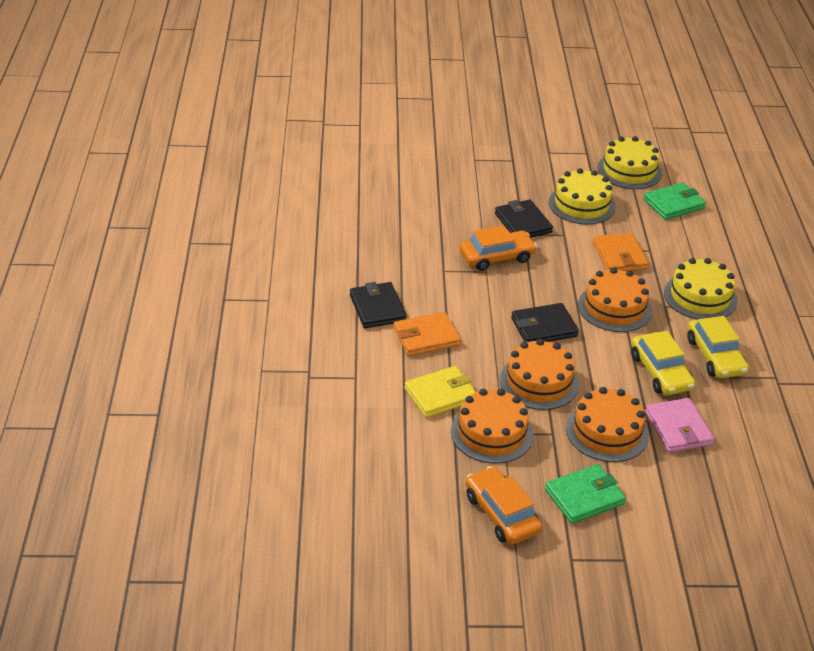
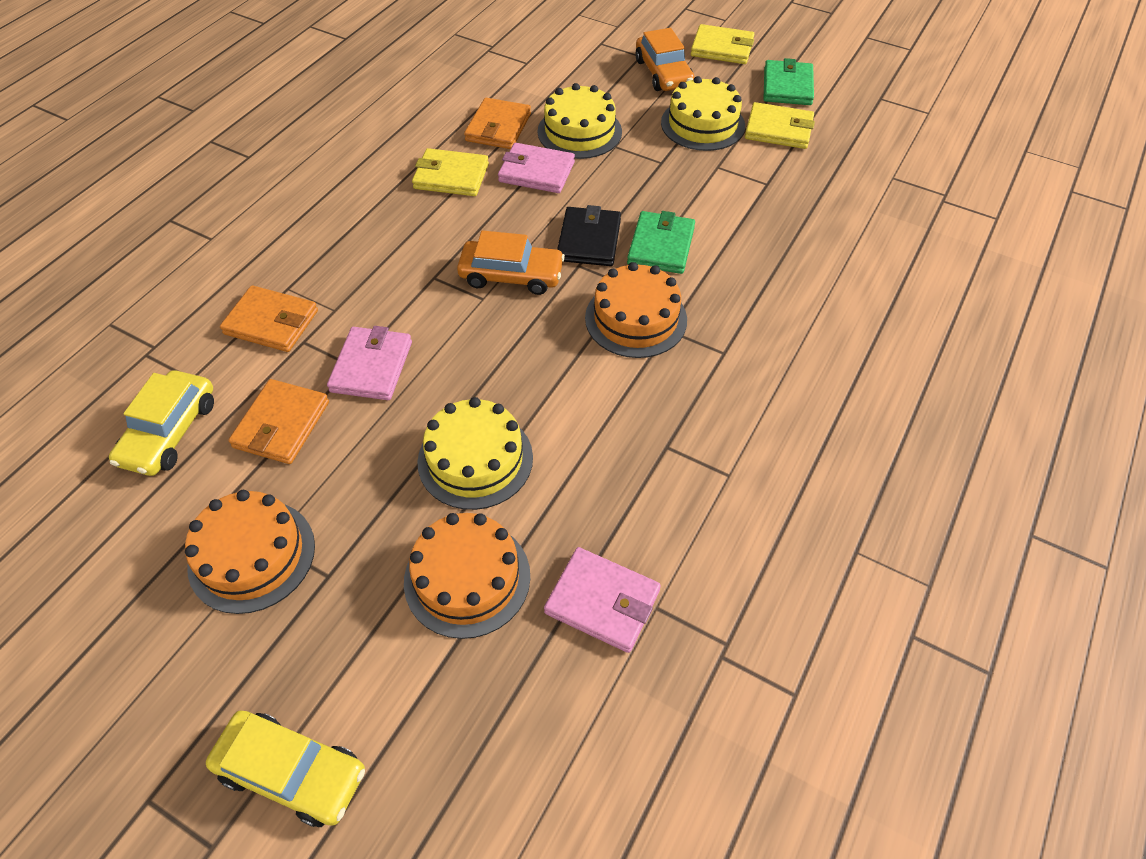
black wallet: [350,282,407,328] [495,200,553,238] [511,303,579,342] = 3 -> [557,205,621,266] = 1
orange cake: [451,389,534,463] [500,339,579,410] [566,387,649,462] [578,268,652,332] = 4 -> [185,490,315,614] [404,513,530,639] [585,262,687,358] = 3
orange wallet: [394,312,461,356] [593,233,649,271] = 2 -> [220,285,318,352] [228,379,329,464] [464,98,531,149] = 3
pink wallet: [645,398,714,452] = 1 -> [327,326,412,400] [498,143,575,193] [544,547,661,653] = 3
yellow wallet: [404,366,476,418] = 1 -> [412,148,489,196] [691,24,754,64] [745,102,815,149] = 3

